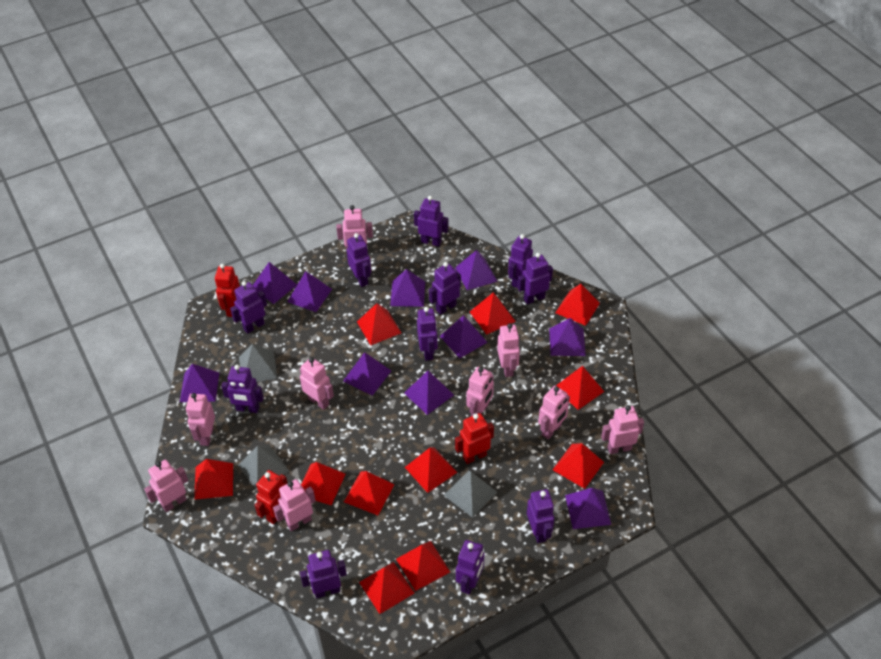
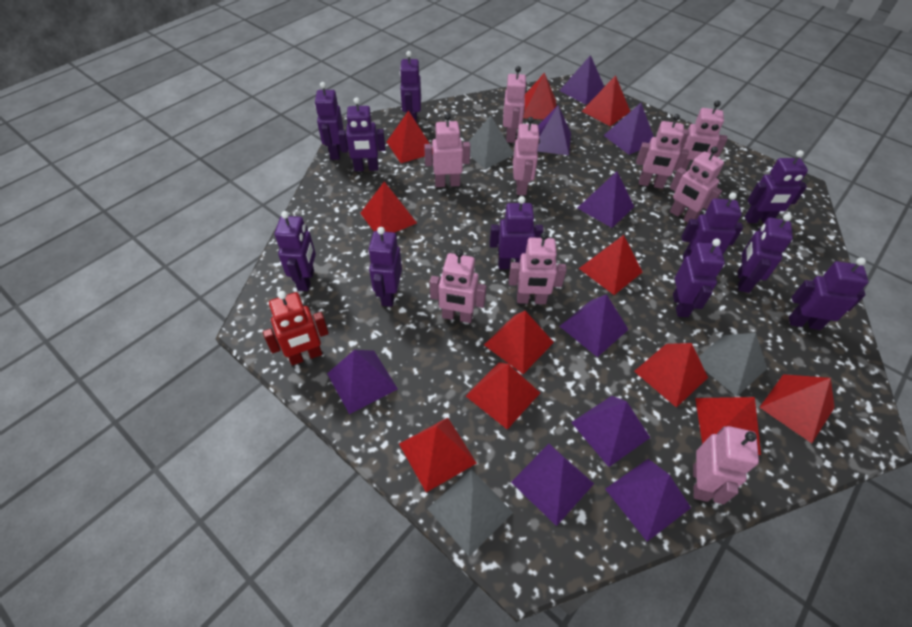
purple pyramid: [180,364,219,402] [253,262,297,304] [287,271,332,312] [343,352,391,396] [390,269,425,307] [404,371,454,415] [440,315,488,358] [455,250,498,290] [549,318,586,356] [565,488,611,529] = 10 -> [327,350,398,414] [511,444,594,526] [537,105,571,155] [559,55,604,105] [559,294,629,357] [571,396,650,467] [578,172,634,228] [603,103,654,155] [605,459,691,542] = 9
red robot: [215,264,240,317] [255,470,288,524] [455,413,494,464] = 3 -> [263,291,329,365] = 1

